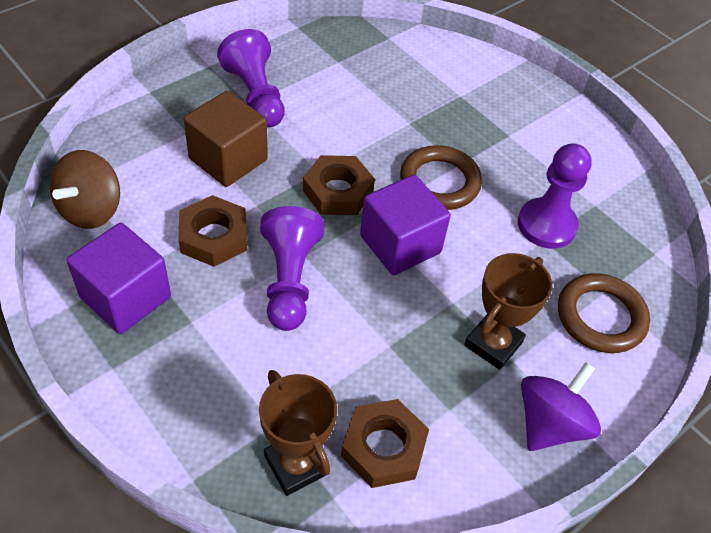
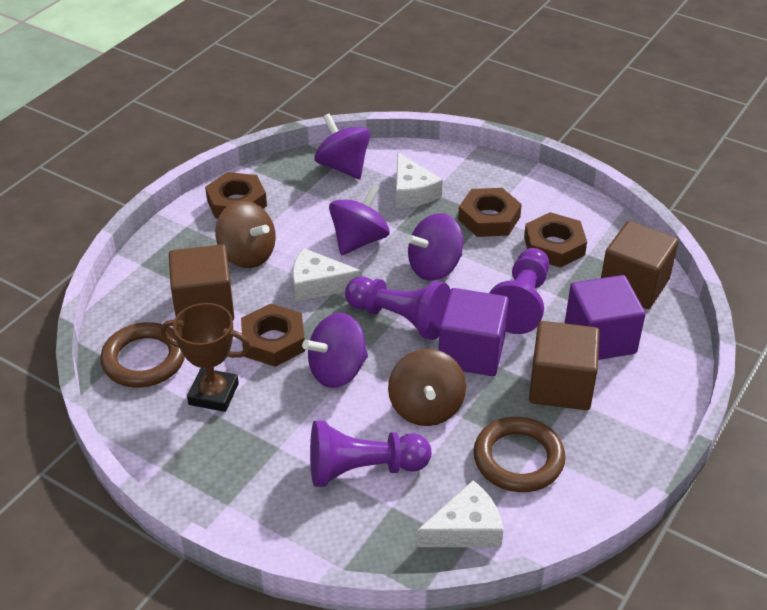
brown cube: [184,91,268,187] = 1 -> [169,244,234,320] [529,321,600,410] [601,221,679,309] = 3
brown nut: [178,195,247,267] [303,155,375,215] [341,399,429,488] = 3 -> [205,172,267,219] [241,303,305,367] [458,188,522,237] [524,212,587,268] = 4
brown spinning top: [50,150,120,229] = 1 -> [215,201,276,268] [388,349,466,426] = 2
brown trophy: [259,370,337,496] [464,253,552,370] = 2 -> [160,303,251,412] = 1
purple spinning top: [521,362,601,451] = 1 -> [302,313,368,388] [315,114,370,179] [329,184,390,255] [406,213,463,281] = 4
white cheese: none = 0 -> [293,248,362,302] [396,152,443,208] [416,480,503,547] = 3

